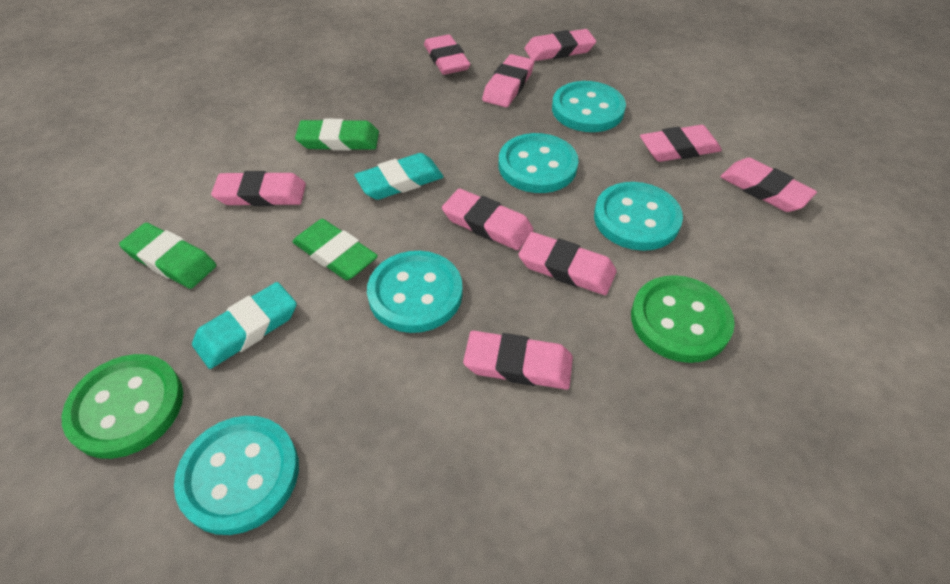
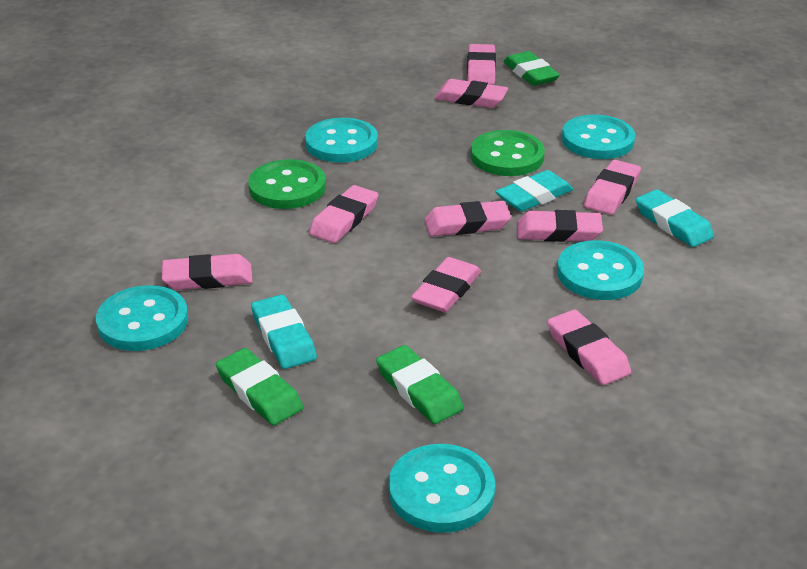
turquoise eraser: [192,282,297,369] [354,153,444,200] = 2 -> [251,295,317,369] [495,170,573,212] [636,189,714,247] = 3

